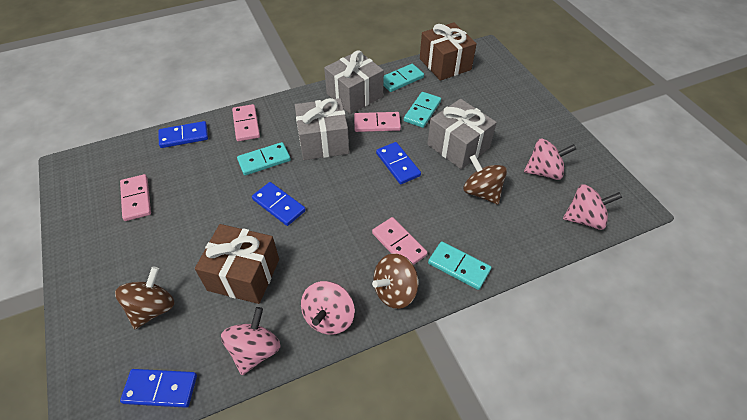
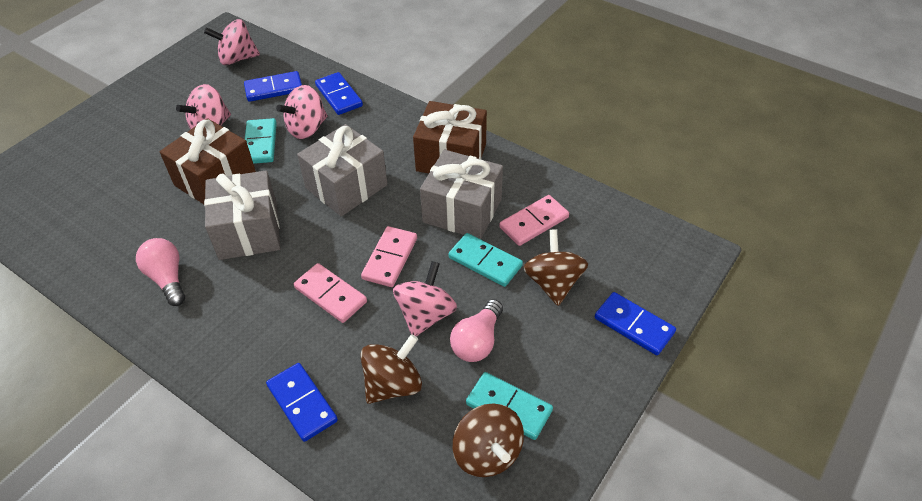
pink domino: [120,174,151,221] [232,104,260,141] [354,112,401,132] [372,217,427,265] = 4 -> [294,263,367,323] [361,226,417,287] [499,195,569,246] = 3
pink light bulb: none = 0 -> [136,238,185,306] [450,299,503,362] = 2
turquoise domino: [237,142,291,175] [383,64,424,92] [404,92,441,128] [428,241,491,290] = 4 -> [245,118,277,164] [448,233,523,287] [466,372,553,440] = 3

